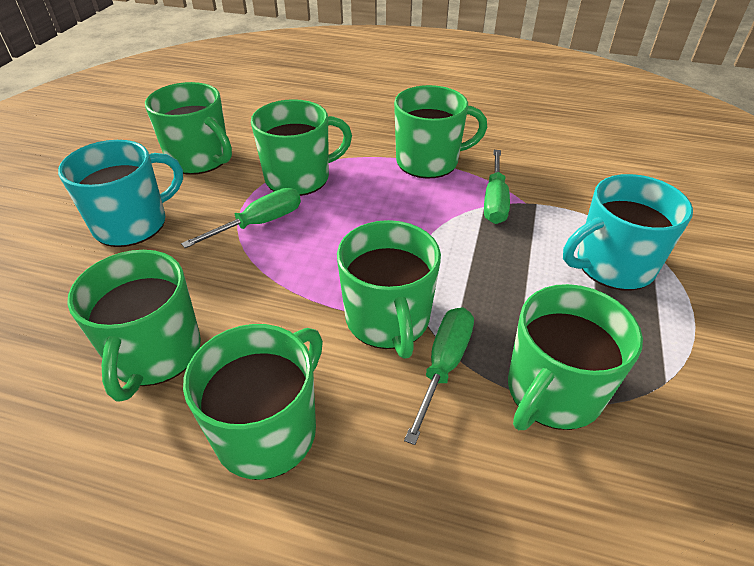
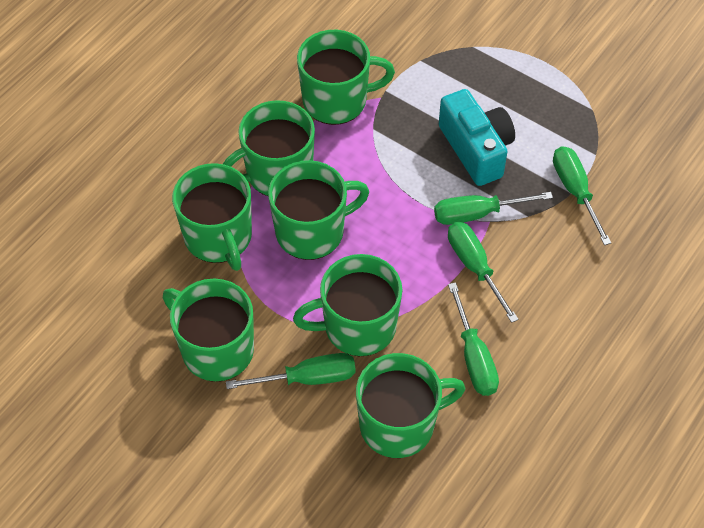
green screwdriver: [181,188,301,248] [404,308,474,445] [484,150,510,224] = 3 -> [226,353,356,389] [434,192,553,225] [448,222,518,323] [448,282,499,396] [553,146,611,245] = 5
turquoise camera: none = 0 -> [439,89,515,186] = 1
turquoise mug: [58,140,183,247] [563,174,693,291] = 2 -> none = 0

